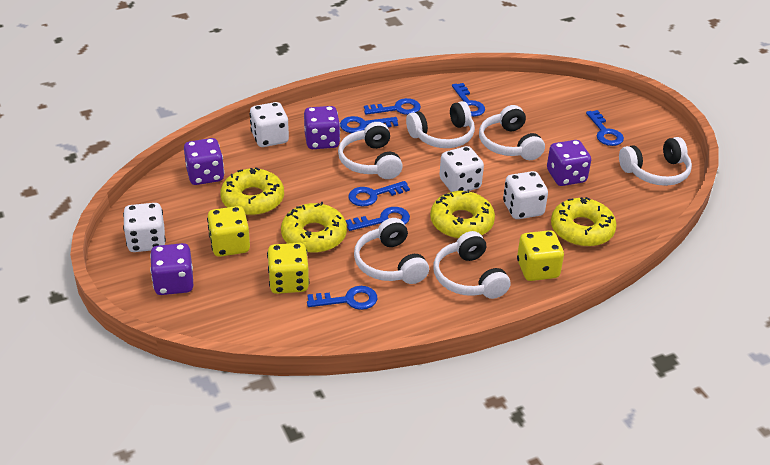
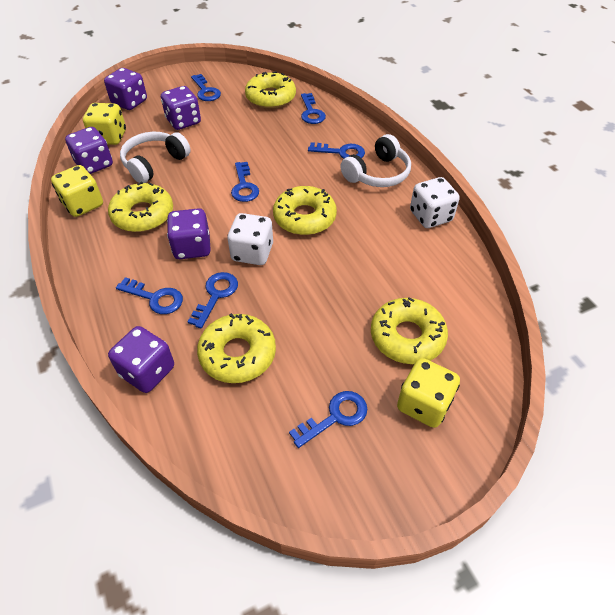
purple dice: [150,243,193,295] [184,138,224,185] [304,106,340,149] [547,140,591,186] = 4 -> [65,127,113,174] [104,68,147,110] [108,326,174,393] [161,86,201,130] [167,208,211,259] = 5
white dice: [123,203,166,252] [250,102,289,147] [439,146,484,192] [503,171,548,219] = 4 -> [227,213,273,265] [410,177,460,228] = 2
white headphones: [338,122,403,179] [354,218,429,284] [406,101,475,148] [434,231,510,299] [479,105,545,160] [619,137,692,186] = 6 -> [120,132,191,183] [340,134,411,187] = 2
yellow donut: [220,167,284,216] [281,202,347,253] [430,189,495,239] [551,197,617,247] = 4 -> [108,182,173,232] [197,313,276,383] [245,71,296,109] [273,186,337,235] [371,297,448,364] = 5

